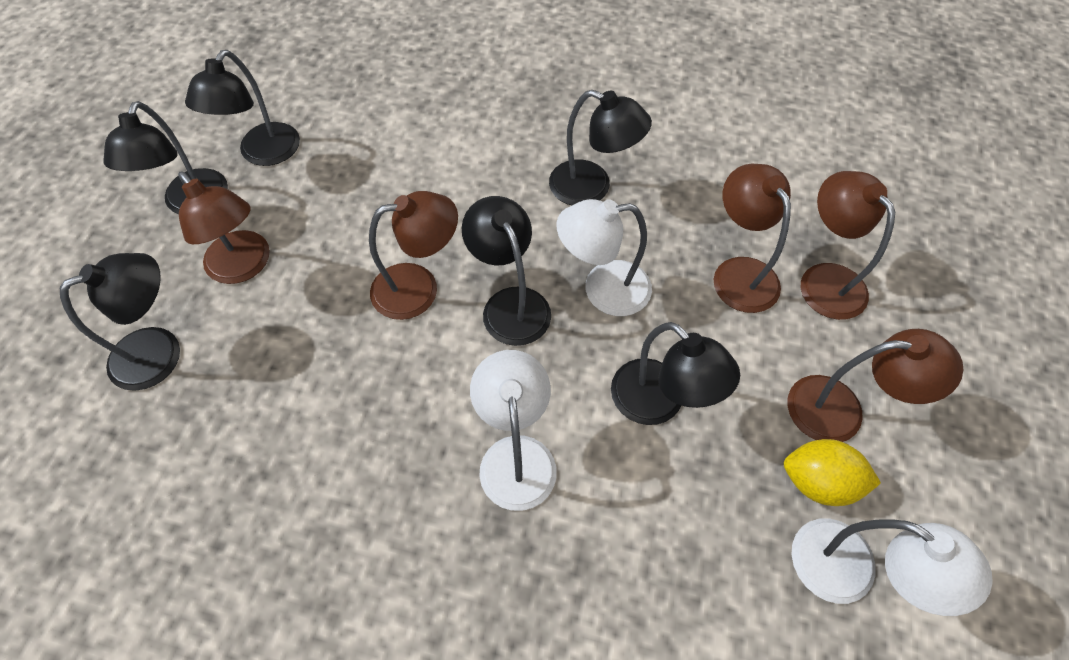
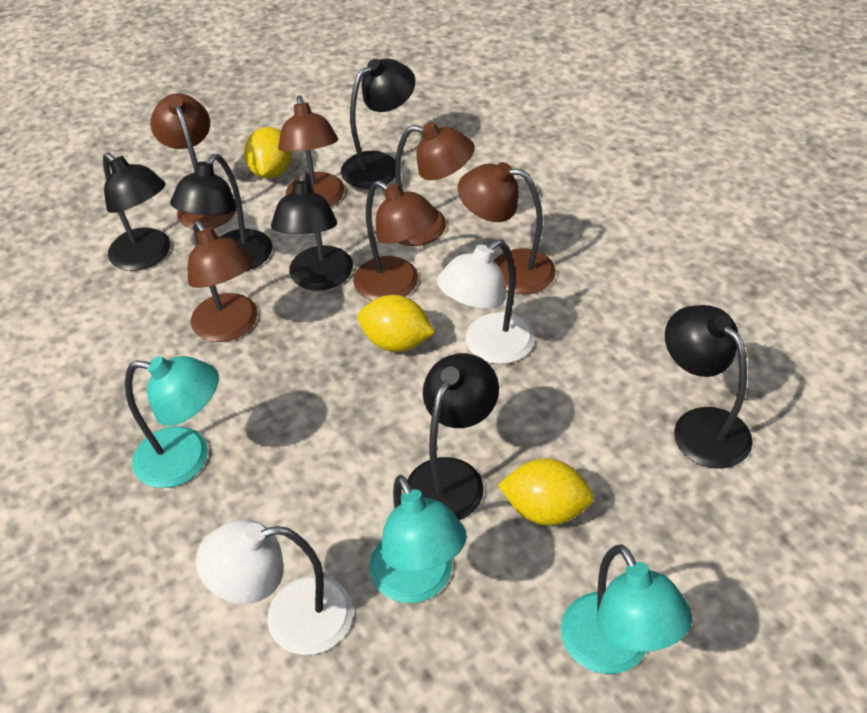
brown lamp: [178,171,270,284] [369,191,458,320] [714,164,791,313] [787,329,963,442] [801,171,895,320] = 5 -> [150,93,237,229] [188,221,258,342] [278,95,345,207] [353,180,438,301] [395,122,475,246] [457,162,556,295] = 6
turquoise lamp: none = 0 -> [125,356,219,488] [370,475,467,603] [561,545,692,674] = 3
white lamp: [470,350,557,511] [556,199,652,316] [792,518,993,616] = 3 -> [196,520,353,655] [437,239,535,364] = 2
yellow lemon: [784,439,881,506] = 1 -> [244,127,292,179] [358,295,435,352] [498,458,594,525] = 3

